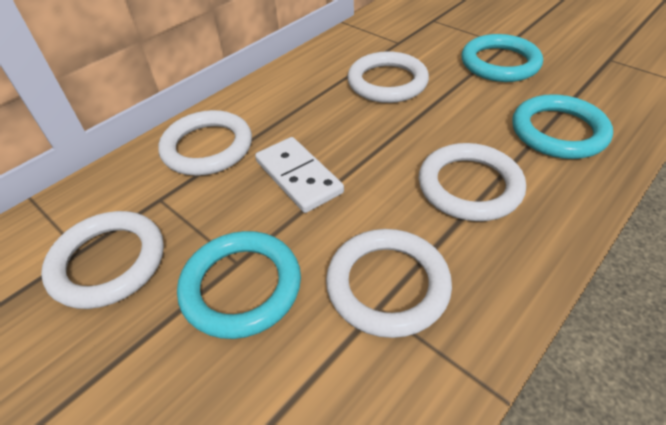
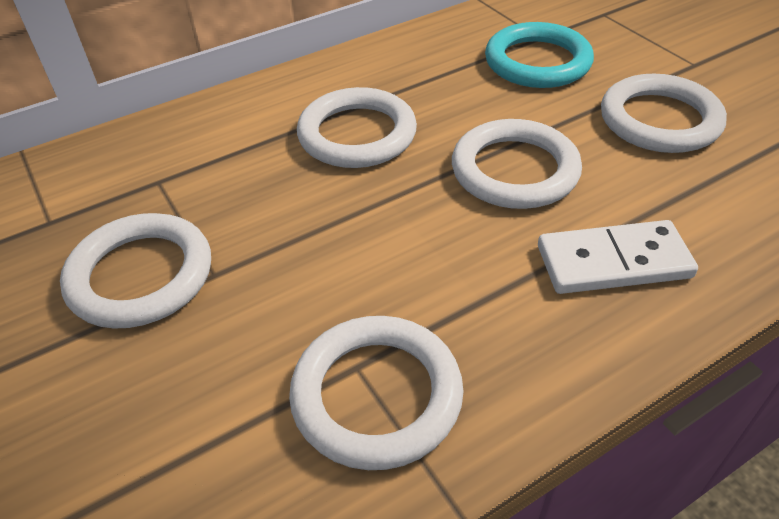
turquoise ring: [177,231,301,339] [462,34,543,82] [512,94,613,159] = 3 -> [485,22,594,88] = 1

